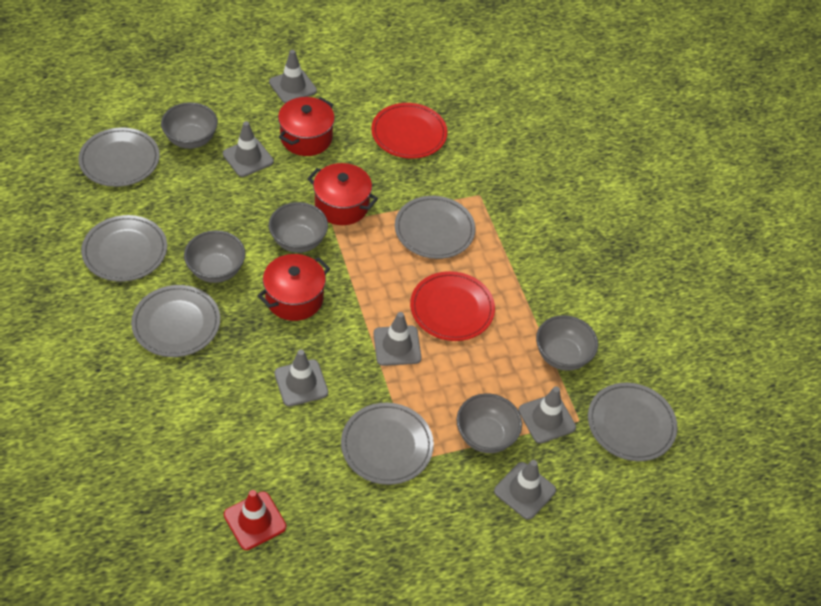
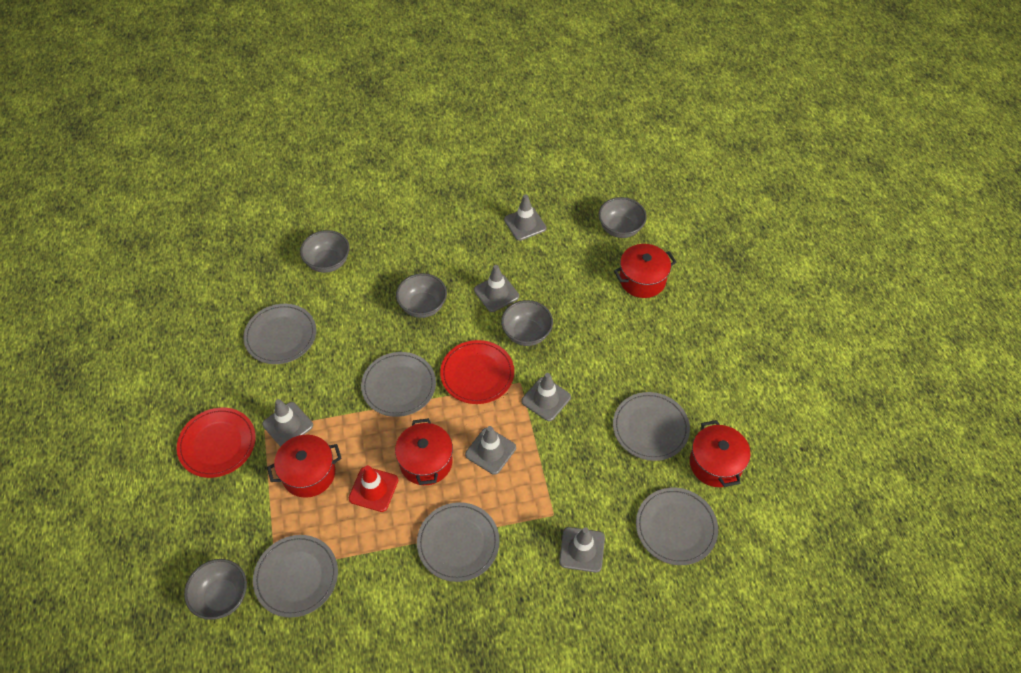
red pot: [258,254,330,321] [278,97,335,156] [307,163,378,225] = 3 -> [267,435,342,498] [395,418,453,485] [614,244,676,298] [690,420,751,487] = 4

